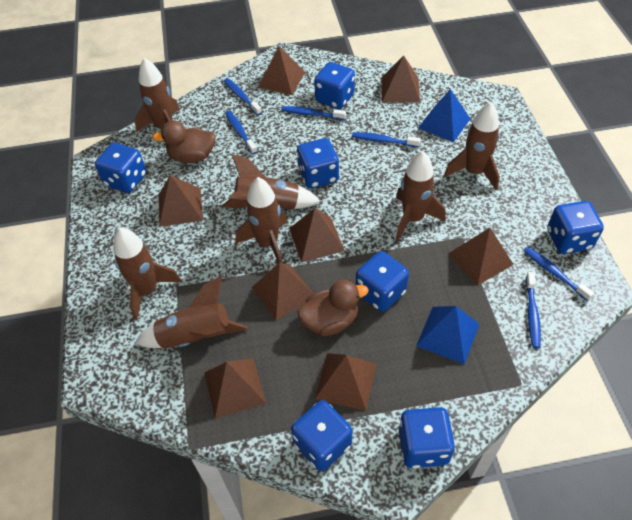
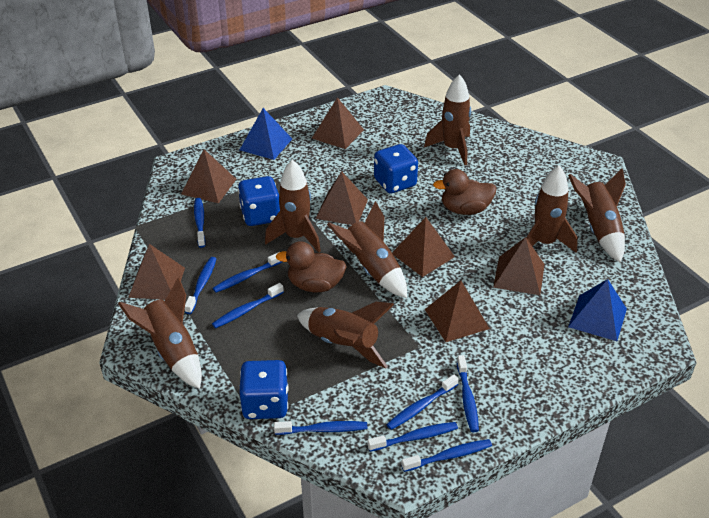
blue dice: [95,142,146,193] [291,400,352,471] [297,138,339,189] [314,62,355,109] [356,251,409,312] [399,407,455,468] [547,201,604,254] = 7 -> [238,176,280,226] [239,360,289,419] [374,144,418,193] = 3
blue toothbrush: [224,78,262,115] [225,111,257,154] [281,106,346,120] [352,132,421,147] [524,247,594,301] [526,272,541,348] = 6 -> [185,257,216,314] [194,198,206,248] [212,283,284,328] [213,252,282,293] [274,421,367,435] [367,422,458,452] [386,375,459,430] [401,439,492,472] [457,355,479,432] = 9
brown pyramid: [159,175,203,227] [204,358,266,419] [252,262,313,321] [258,46,305,95] [289,208,345,263] [315,353,376,411] [382,55,420,103] [448,228,514,286] = 8 -> [128,244,185,300] [181,149,236,203] [312,97,364,149] [315,171,368,225] [392,217,455,277] [425,281,490,342] [493,237,545,295] = 7

